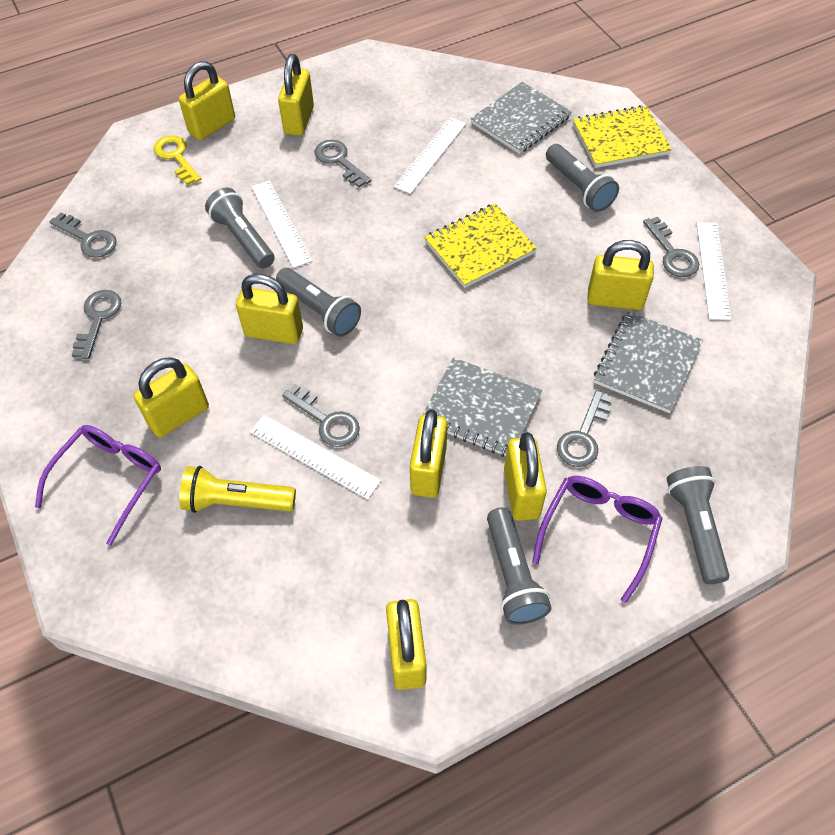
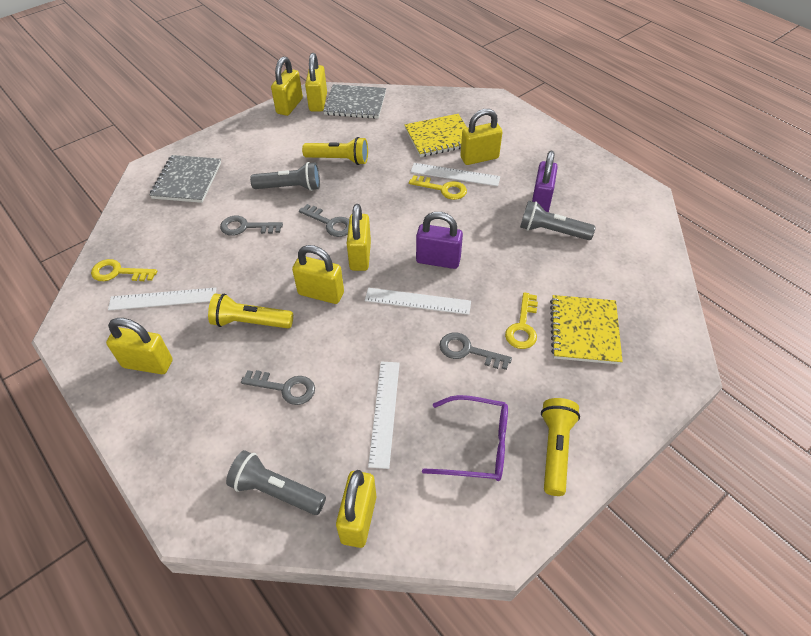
grey flashlight: [205,188,275,268] [276,268,361,337] [487,507,551,625] [546,144,619,212] [667,466,729,584] = 5 -> [226,450,326,515] [250,162,320,191] [520,200,596,240] = 3
grey key: [49,212,117,258] [72,290,121,359] [282,384,360,447] [315,140,372,188] [557,390,613,467] [643,217,699,277] = 6 -> [220,216,283,236] [241,370,315,405] [299,204,349,237] [440,332,512,370] = 4
grey notebook: [422,357,542,457] [470,82,572,154] [594,311,703,413] = 3 -> [150,155,221,203] [323,84,386,119] = 2
purple glasses: [35,425,161,546] [532,476,663,603] = 2 -> [422,395,508,481] = 1
purple padlock: none = 0 -> [416,212,463,269] [532,151,558,212] = 2
yellow flashlight: [179,466,296,513] = 1 -> [208,293,293,328] [302,137,368,165] [541,398,580,496] = 3
yellow key: [154,135,201,185] = 1 -> [91,259,158,281] [409,175,467,200] [505,292,538,349] = 3
yellow padlock: [133,357,209,437] [179,61,235,140] [236,274,303,344] [278,54,314,136] [386,599,426,690] [410,409,447,498] [504,432,547,521] [587,240,654,310] = 8 -> [106,318,173,374] [271,56,303,116] [292,245,344,304] [305,53,327,112] [336,470,376,548] [347,204,371,271] [460,109,502,165] = 7

